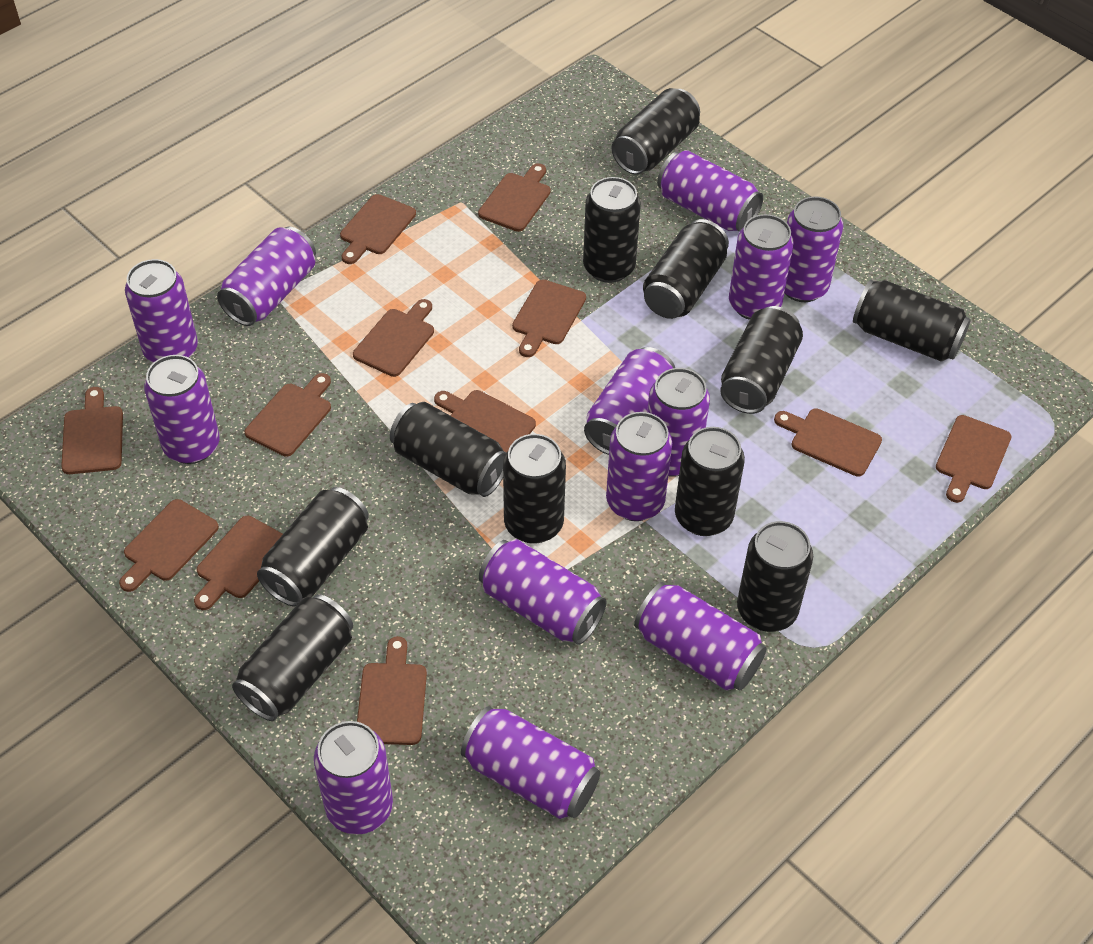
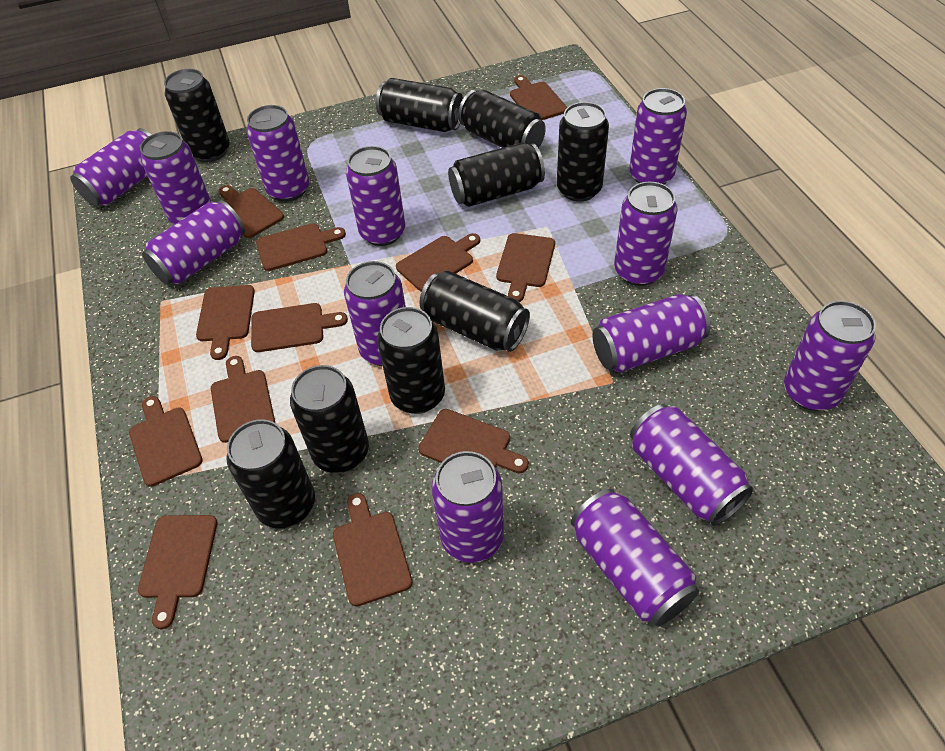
black can: [232,594,353,721] [257,487,369,606] [390,402,507,497] [503,434,566,544] [583,177,641,283] [612,88,700,175] [643,219,729,319] [675,427,745,536] [720,306,803,414] [737,521,813,632] [853,280,971,362] = 11 -> [164,69,230,162] [226,419,315,529] [290,365,369,473] [376,78,463,132] [377,307,445,414] [420,271,530,352] [448,143,545,207] [458,90,546,148] [557,102,609,202] = 9

